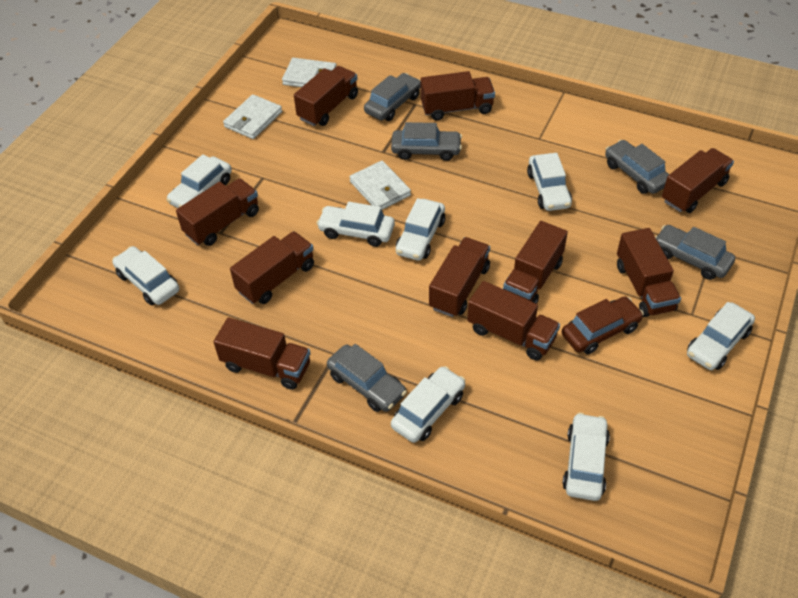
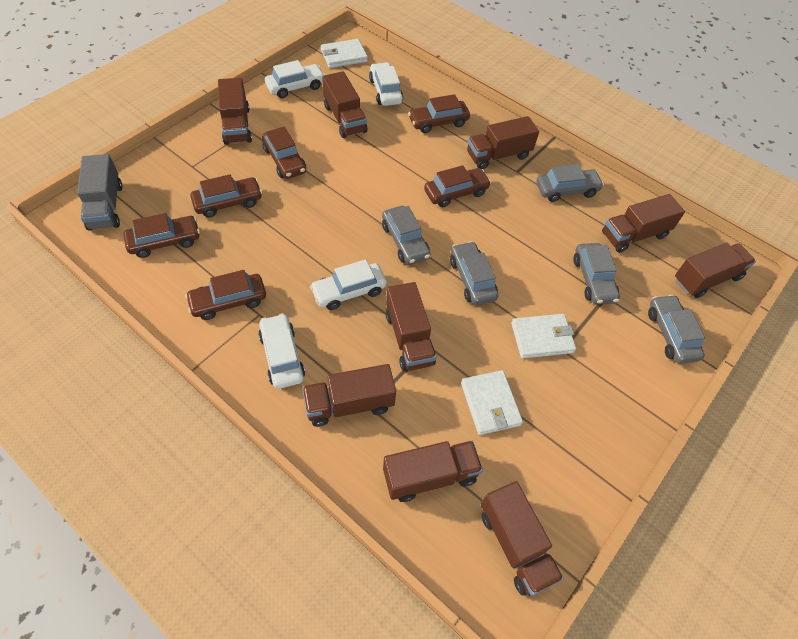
brown car: [562,296,644,354] = 1 -> [123,213,200,258] [185,270,266,320] [190,174,262,218] [262,127,306,179] [408,94,470,133] [424,165,491,207] = 6
brown truck: [176,178,259,246] [213,317,311,390] [230,231,314,304] [294,66,358,126] [421,71,495,121] [429,237,490,317] [467,281,560,361] [503,221,568,304] [617,228,681,317] [662,148,734,213] = 10 -> [218,78,252,145] [302,364,396,427] [322,71,367,138] [383,441,483,502] [386,282,436,371] [467,116,539,169] [481,481,564,596] [602,194,685,253] [675,243,756,298] = 9
grey truck: none = 0 -> [77,154,122,231] = 1
white car: [112,246,179,306] [166,154,232,208] [316,202,395,247] [391,366,465,443] [396,198,445,261] [527,153,572,211] [562,413,610,501] [687,302,755,370] = 8 -> [258,313,305,389] [265,60,325,98] [310,259,387,310] [369,62,403,106] = 4

